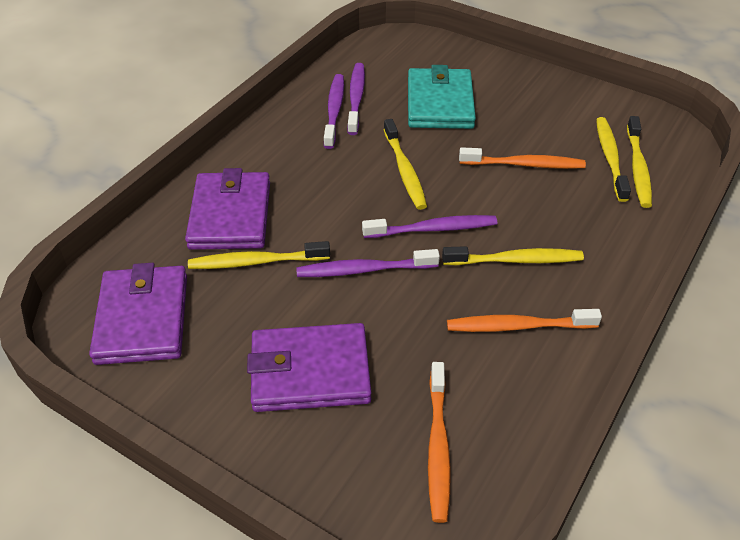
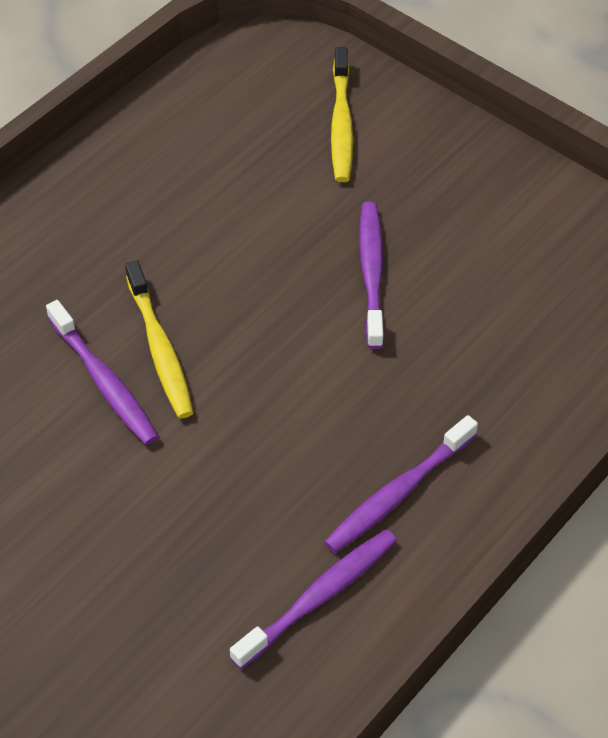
orange toothbrush: [428,362,451,523] [447,309,602,332] [459,147,586,169] = 3 -> none = 0
purple wallet: [89,263,187,365] [185,168,270,250] [247,323,371,412] = 3 -> none = 0
turquoise wallet: [408,65,476,129] = 1 -> none = 0
yellow toothbrush: [188,241,330,269] [384,119,427,210] [442,246,584,265] [596,117,631,202] [627,116,652,208] = 5 -> [125,261,193,418] [331,47,353,182] = 2

